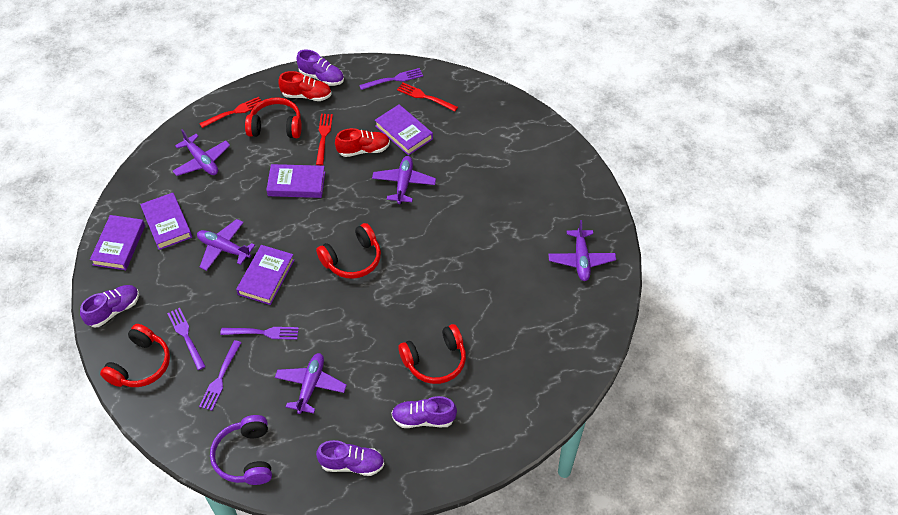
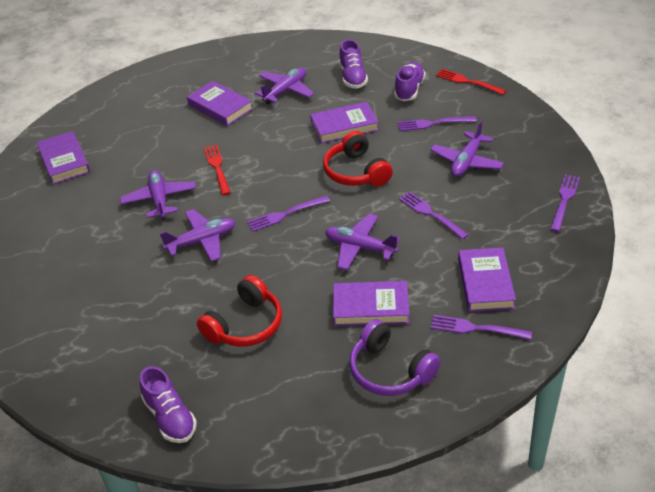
purple fork: [167,308,206,370] [199,340,242,411] [220,327,299,340] [359,68,423,90] = 4 -> [247,196,330,232] [398,116,477,131] [399,191,469,240] [431,315,532,340] [550,174,580,232] = 5
purple shoe: [80,285,139,328] [296,49,344,86] [316,440,384,476] [391,396,457,428] = 4 -> [140,366,197,443] [339,39,368,89] [394,62,425,101] = 3
red fork: [199,97,261,128] [316,114,333,165] [397,83,458,112] = 3 -> [204,145,231,195] [436,69,506,95] = 2
red headphones: [100,324,170,387] [245,97,302,138] [316,223,381,279] [398,324,466,384] = 4 -> [197,275,282,347] [323,131,393,186] = 2
red shoe: [278,71,332,101] [335,128,390,157] = 2 -> none = 0

